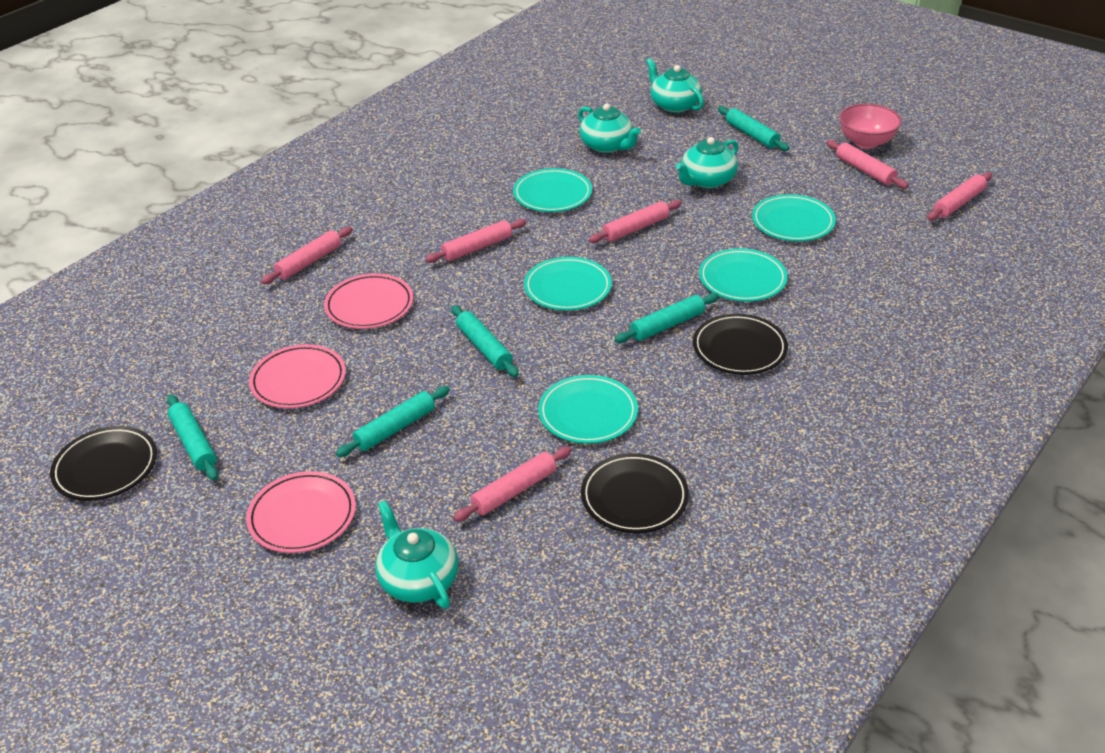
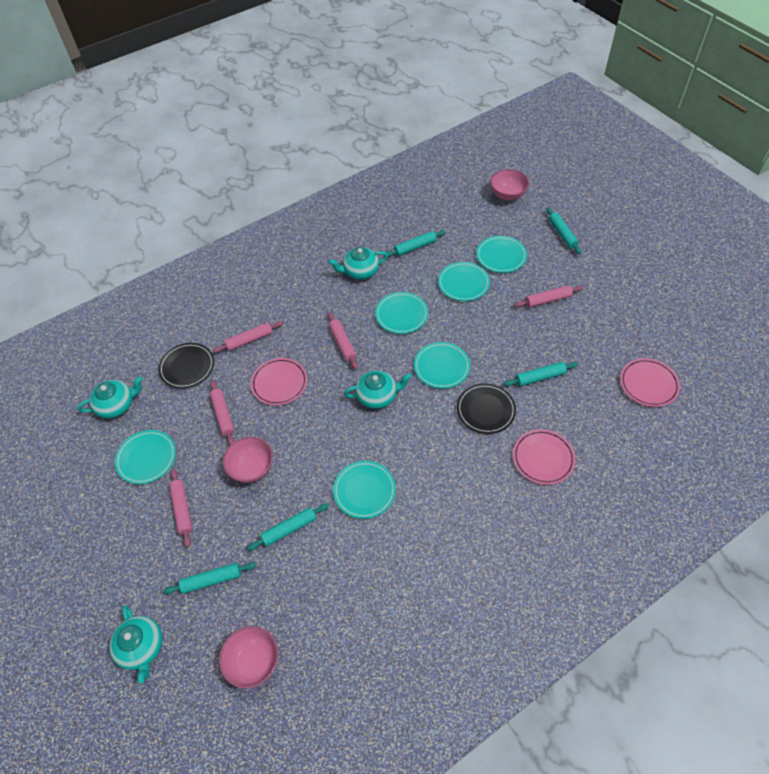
black plate: [50,426,157,501] [581,453,689,533] [693,314,788,375] = 3 -> [158,343,214,389] [457,383,516,434] = 2
pink bowl: [839,104,902,149] = 1 -> [219,626,278,689] [223,437,273,483] [490,169,529,200] = 3
pink rolling pin: [261,227,353,284] [425,219,527,263] [453,446,572,522] [589,200,682,243] [826,140,909,189] [927,172,992,221] = 6 -> [169,469,192,547] [210,380,234,445] [213,321,284,353] [328,313,358,369] [514,285,583,308] = 5
turquoise plate: [513,168,592,212] [524,257,612,311] [538,375,638,444] [699,248,788,302] [752,194,836,241] = 5 -> [115,430,176,484] [333,461,396,519] [375,292,428,334] [414,342,470,389] [438,262,490,301] [476,236,527,273] = 6

